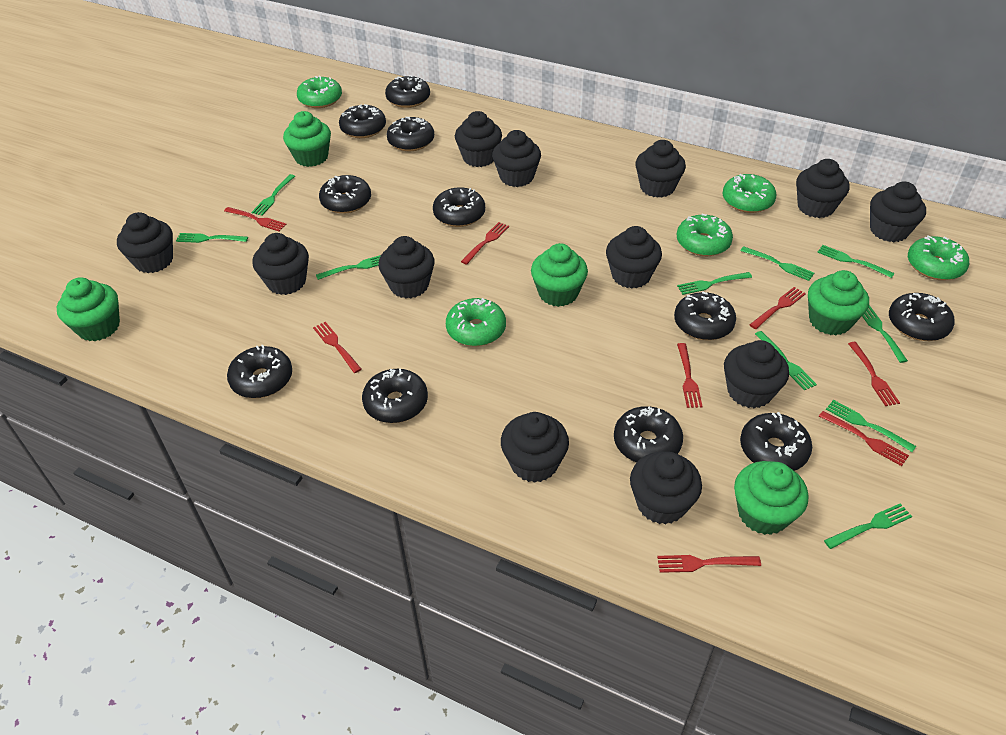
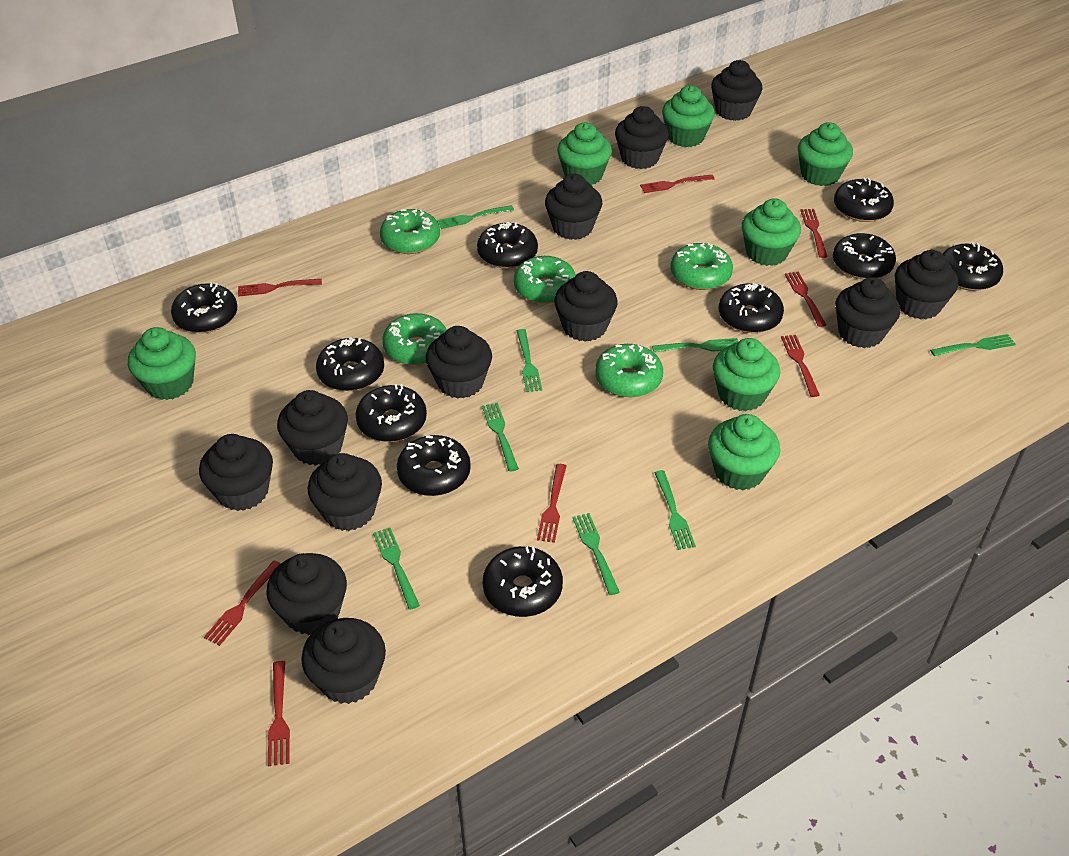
black donut: [227,345,292,398] [319,175,371,214] [339,104,386,138] [362,368,428,423] [385,75,430,108] [386,117,434,151] [433,187,485,227] [614,406,683,462] [674,292,736,340] [740,412,812,471] [889,293,955,341] = 11 -> [171,283,237,333] [316,337,384,391] [356,384,427,442] [397,435,471,496] [477,222,538,269] [483,546,563,617] [719,283,784,333] [833,233,896,280] [834,178,894,222] [942,243,1003,291] = 10
green cupcake: [57,277,120,341] [283,111,331,167] [531,243,588,307] [734,461,808,535] [808,270,869,335] = 5 -> [128,327,196,400] [557,122,612,185] [662,85,715,147] [708,414,780,490] [713,338,780,411] [741,198,801,266] [798,122,853,186] = 7
green fork: [176,233,248,243] [251,174,295,216] [316,255,381,280] [677,272,752,295] [740,246,814,281] [755,331,817,390] [817,245,895,278] [824,503,912,549] [826,400,916,452] [862,305,908,363] = 10 -> [373,528,420,610] [437,205,514,229] [482,402,519,472] [517,329,542,392] [572,513,619,595] [652,338,738,352] [654,470,696,550] [930,334,1016,356] = 8

